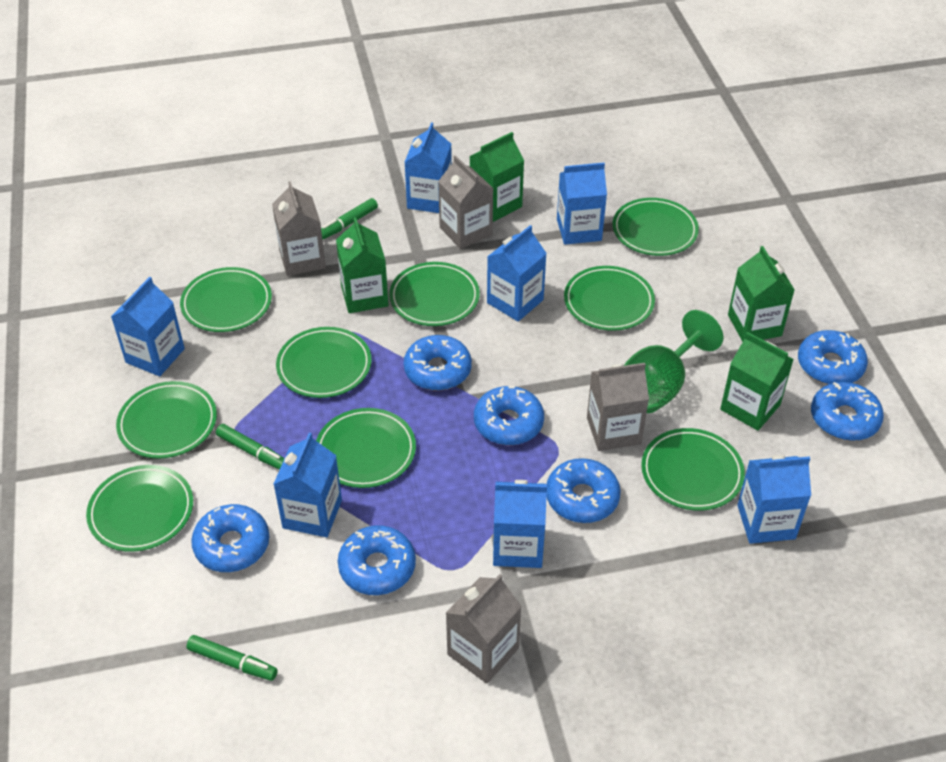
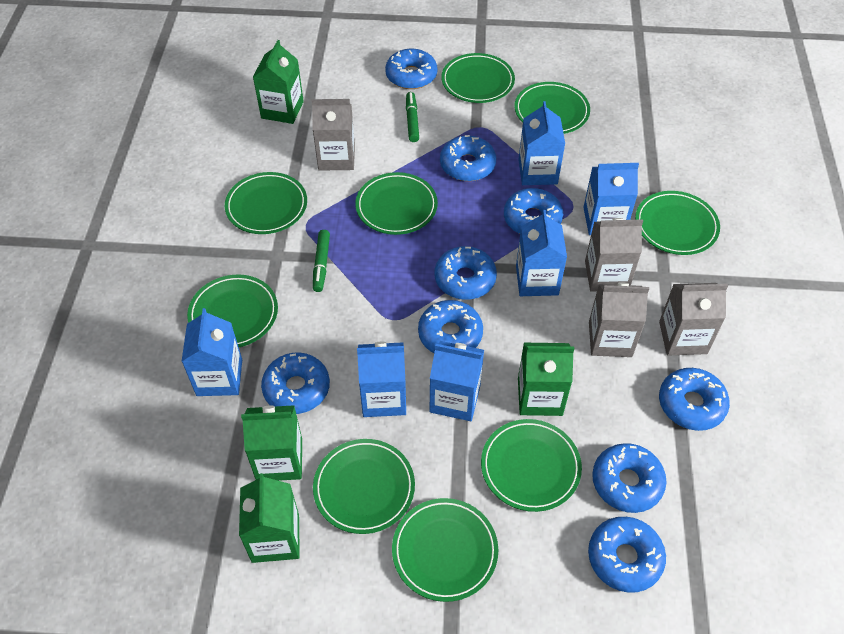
blue carton: [111,277,185,376] [273,433,342,537] [405,122,452,213] [487,225,547,321] [493,480,547,568] [557,163,607,245] [737,455,811,544] = 7 -> [181,308,242,396] [357,342,406,417] [430,341,484,421] [516,210,567,296] [518,101,565,185] [583,163,639,235] = 6
blue donut: [191,504,269,572] [338,525,416,595] [404,335,472,391] [474,386,544,445] [546,458,621,523] [798,330,868,384] [811,382,884,441] = 7 -> [261,352,330,414] [385,48,437,89] [418,300,483,353] [434,246,497,300] [440,135,496,181] [504,188,563,234] [588,517,666,593] [592,443,666,513] [659,368,730,431] = 9
green goblet: [624,310,723,413] = 1 -> none = 0
green marker: [186,635,278,681] [216,424,285,470] [321,198,378,240] = 3 -> [313,230,330,292] [406,92,419,142] = 2

